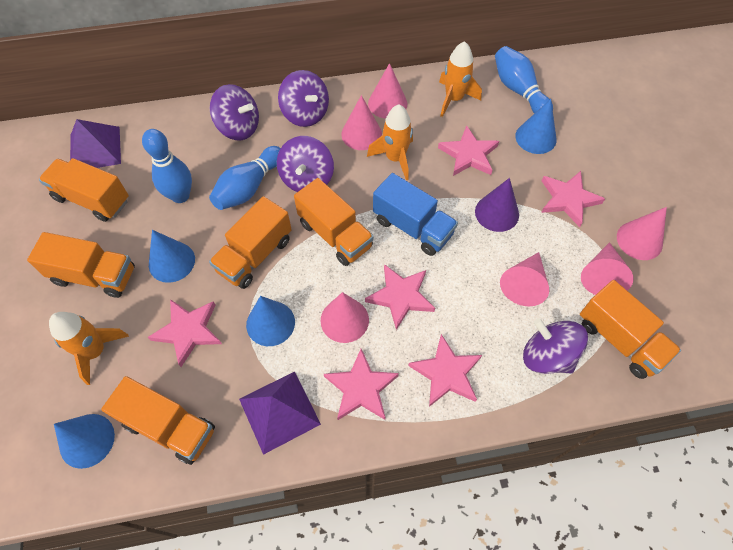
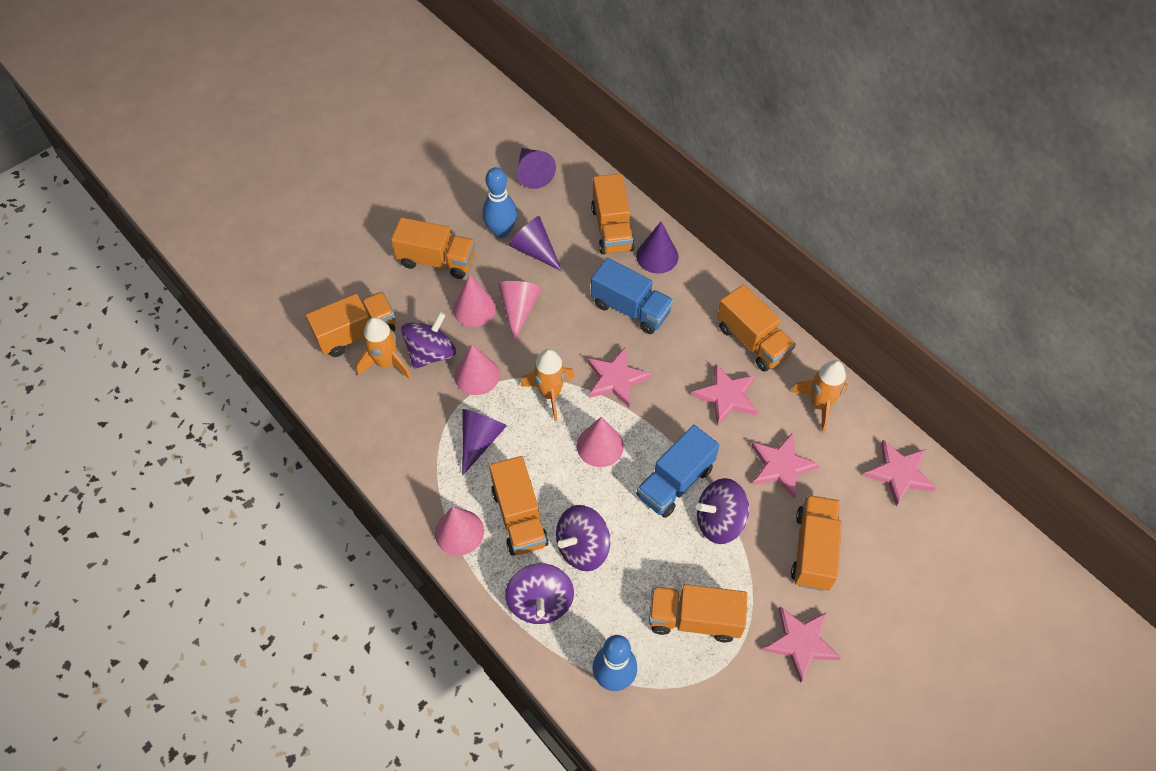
blue bowling pin: [142,129,192,203] [209,146,281,210] [495,46,553,113] = 3 -> [482,167,517,238] [592,635,637,691] = 2
blue cone: [54,414,115,469] [149,230,195,283] [246,296,295,346] [515,99,557,154] = 4 -> none = 0
blue truck: [373,173,458,256] = 1 -> [591,258,673,334] [637,425,720,518] = 2
orange truck: [27,232,135,298] [39,158,129,222] [101,376,215,465] [209,196,292,289] [294,178,374,266] [580,280,681,379] = 6 -> [306,292,396,357] [391,217,475,279] [489,456,549,556] [591,173,635,255] [649,584,747,643] [717,285,796,372] [791,495,842,591] = 7
pink cone: [320,292,369,343] [341,95,382,150] [368,63,407,119] [500,252,549,306] [581,242,634,295] [617,207,667,260] = 6 -> [435,507,484,556] [453,275,496,327] [455,344,500,395] [498,281,542,342] [577,417,624,467] = 5
pink star: [148,299,222,367] [324,349,399,420] [365,264,435,330] [408,334,482,407] [438,125,499,176] [541,171,605,227] = 6 -> [588,347,651,407] [692,364,758,426] [751,433,820,499] [763,606,841,683] [864,440,936,506] = 5
purple cone: [475,178,519,232] = 1 -> [462,409,507,476] [509,216,562,271] [517,148,556,189] [636,222,678,274] = 4
purple pyramid: [70,119,121,168] [239,372,321,455] = 2 -> none = 0

